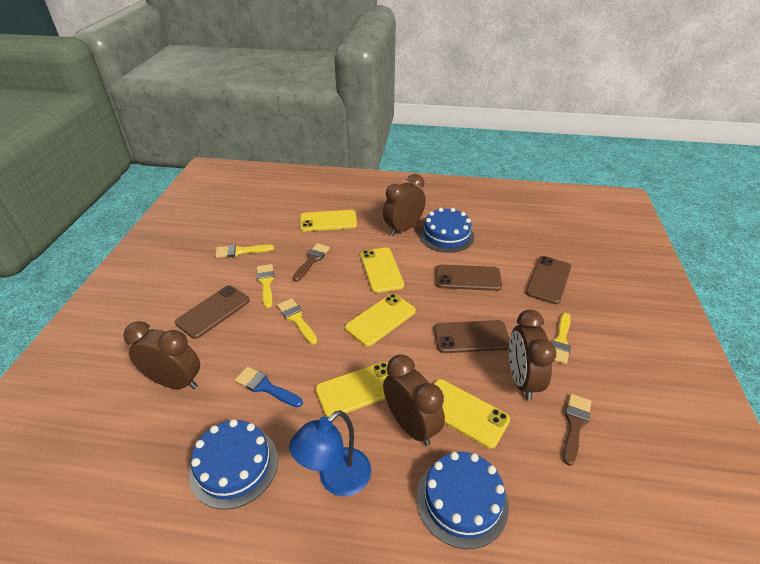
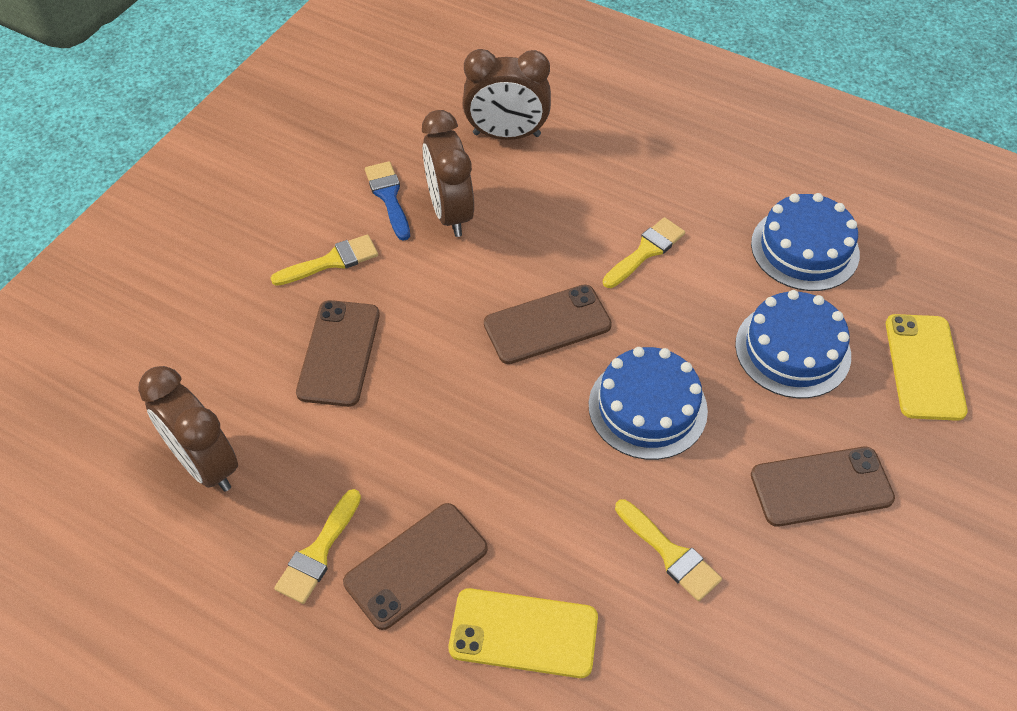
blue lamp: [289,410,371,497] = 1 -> none = 0
brown brush: [292,243,330,282] [563,394,591,466] = 2 -> none = 0
brown clock: [123,321,200,389] [383,174,426,236] [383,355,445,446] [509,310,556,401] = 4 -> [138,366,238,492] [422,110,474,237] [463,49,551,140] = 3
yellow phone: [300,210,357,231] [315,362,388,417] [345,294,416,347] [360,247,404,293] [434,379,510,449] = 5 -> [449,588,598,678] [886,314,968,421] = 2

